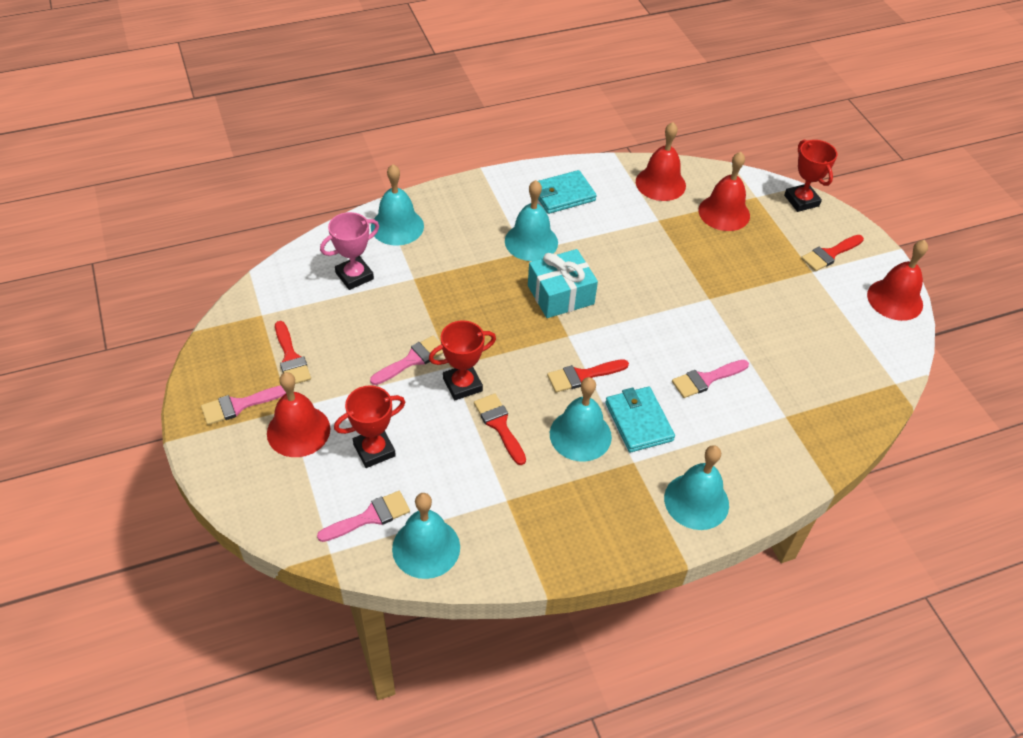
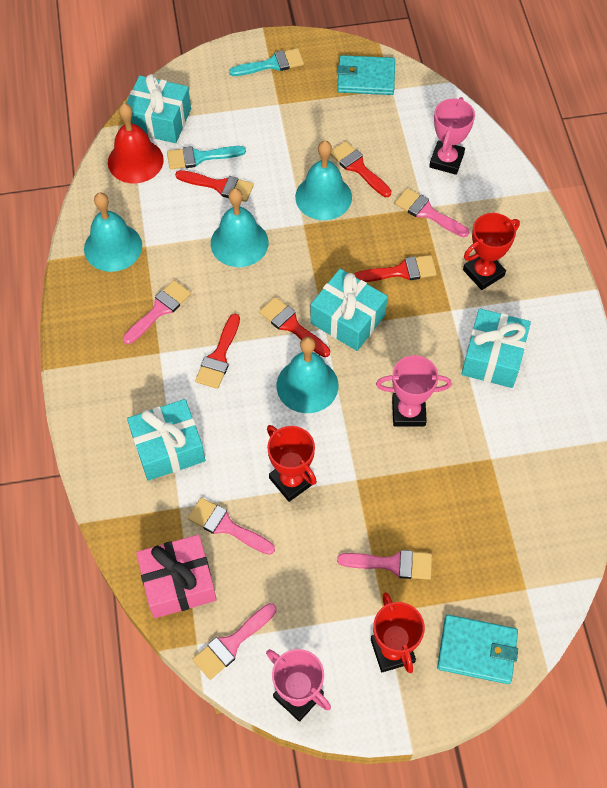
pink brush: [201,385,286,425] [317,491,410,542] [370,335,443,385] [672,360,749,398] = 4 -> [123,280,191,344] [188,497,275,555] [193,603,276,680] [337,550,432,580] [395,188,469,237] = 5
pink gift: none = 0 -> [136,535,217,618] = 1
pink trophy: [320,212,379,290] = 1 -> [266,649,331,722] [376,355,452,426] [429,97,475,175] = 3
red bell: [267,372,330,457] [636,122,686,201] [698,152,750,231] [867,240,928,321] = 4 -> [108,103,164,183] = 1
red brush: [275,321,311,384] [474,393,526,465] [547,359,629,392] [801,235,864,271] = 4 -> [175,170,254,202] [195,314,240,389] [259,297,330,357] [330,141,391,197] [354,255,437,282] = 5
turquoise bell: [371,164,424,246] [392,493,460,579] [505,180,558,261] [550,377,612,461] [664,445,729,530] = 5 -> [84,193,142,272] [211,188,268,267] [277,337,338,413] [295,141,352,220] = 4
turquoise brush: none = 0 -> [167,146,246,170] [229,48,304,76] = 2
turquoise gift: [528,249,598,318] = 1 -> [126,74,191,143] [127,399,205,481] [310,269,388,351] [461,309,531,388] = 4

